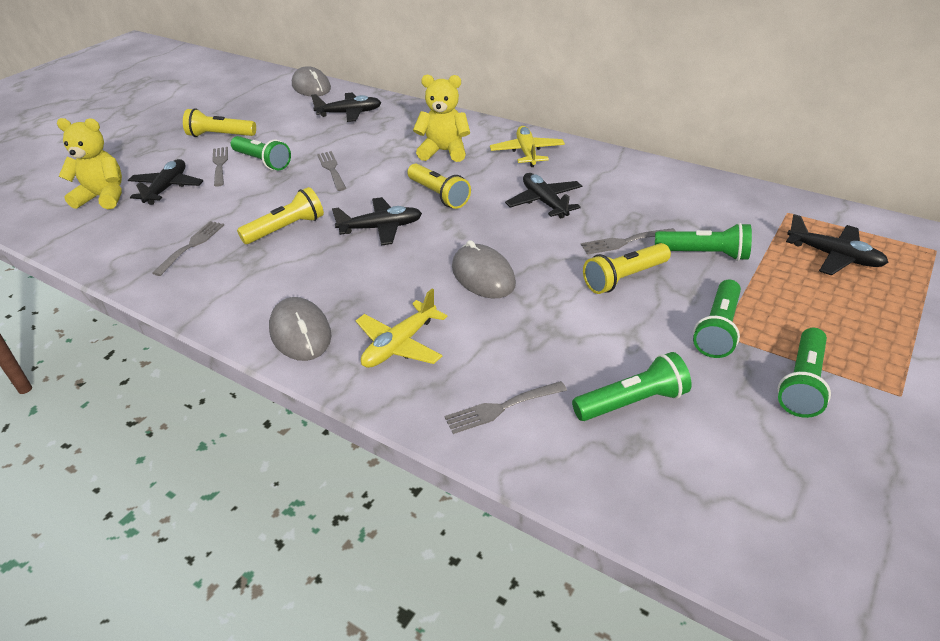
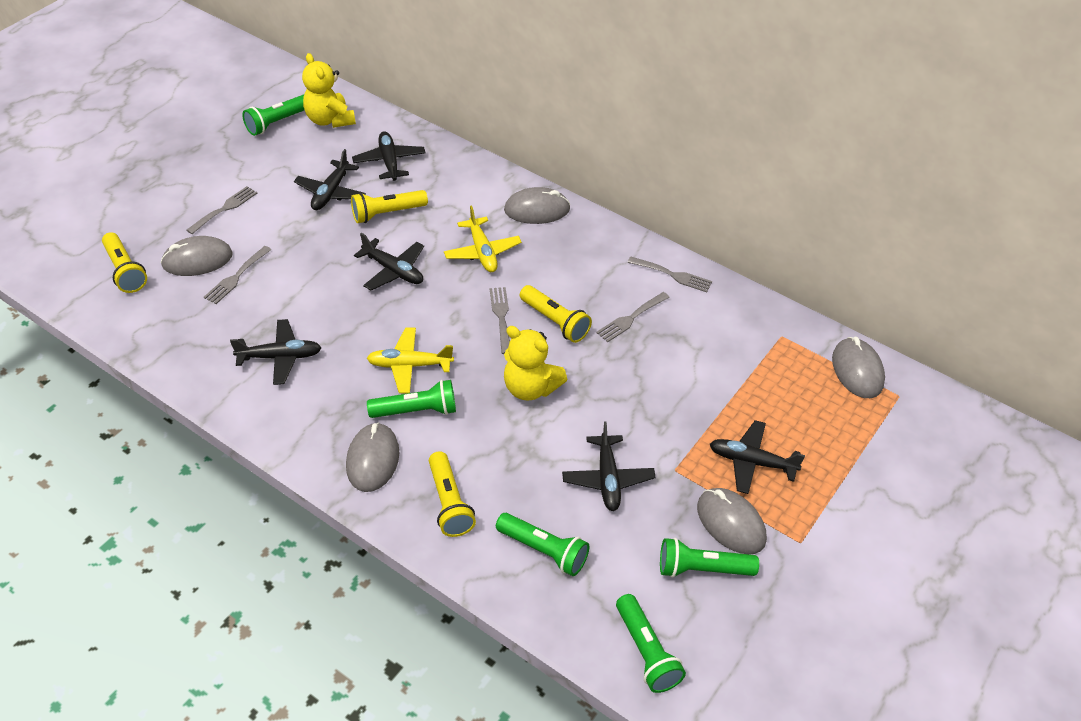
black plane: [128,159,203,205] [311,92,381,122] [332,197,422,246] [505,173,582,219] [786,214,889,276] = 5 -> [230,319,321,385] [294,149,366,210] [352,131,425,181] [354,233,424,290] [562,422,656,511] [710,420,805,494] = 6
grey mouse: [269,297,331,361] [292,66,331,96] [452,240,516,298] = 3 -> [161,236,233,276] [346,422,399,492] [504,187,571,224] [697,488,767,554] [832,337,885,398] = 5

